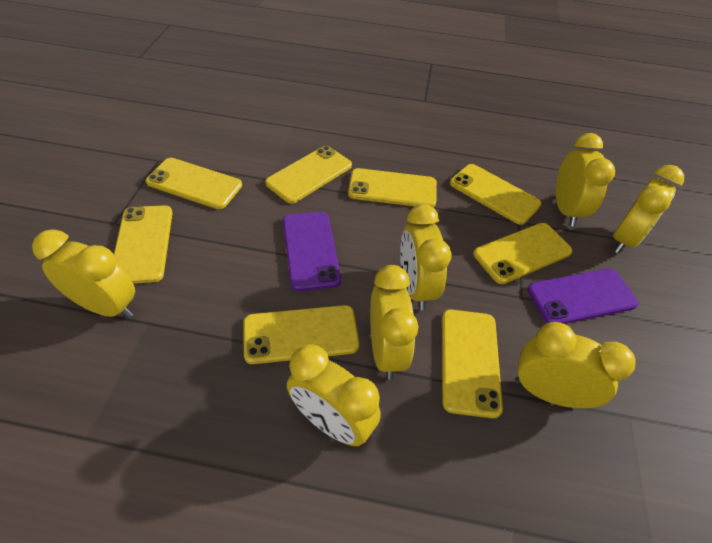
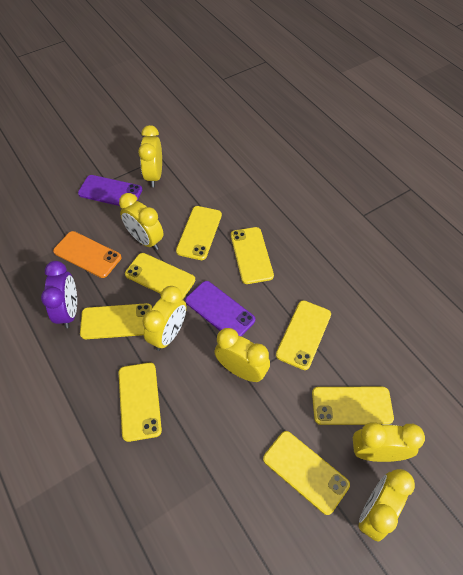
orange phone: none = 0 -> [53,231,121,278] = 1
purple clock: none = 0 -> [41,261,77,328] = 1
yellow clock: [32,229,135,318] [287,344,381,446] [370,265,419,380] [400,204,452,310] [515,322,636,409] [556,133,615,227] [613,165,684,253] = 7 -> [119,193,164,250] [138,125,162,187] [142,286,186,351] [214,328,270,382] [353,422,425,462] [359,469,415,541] = 6

